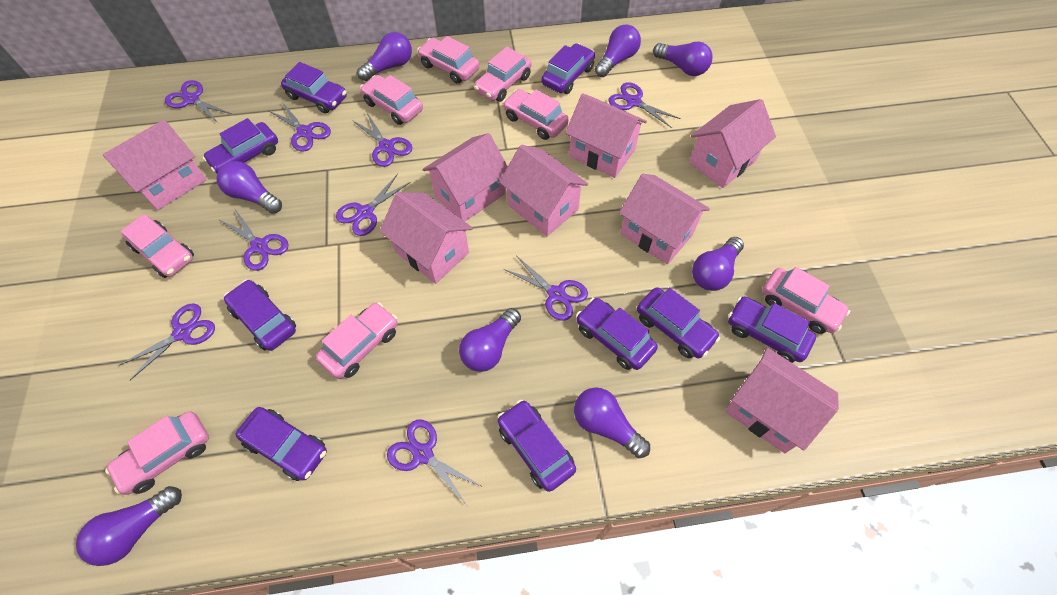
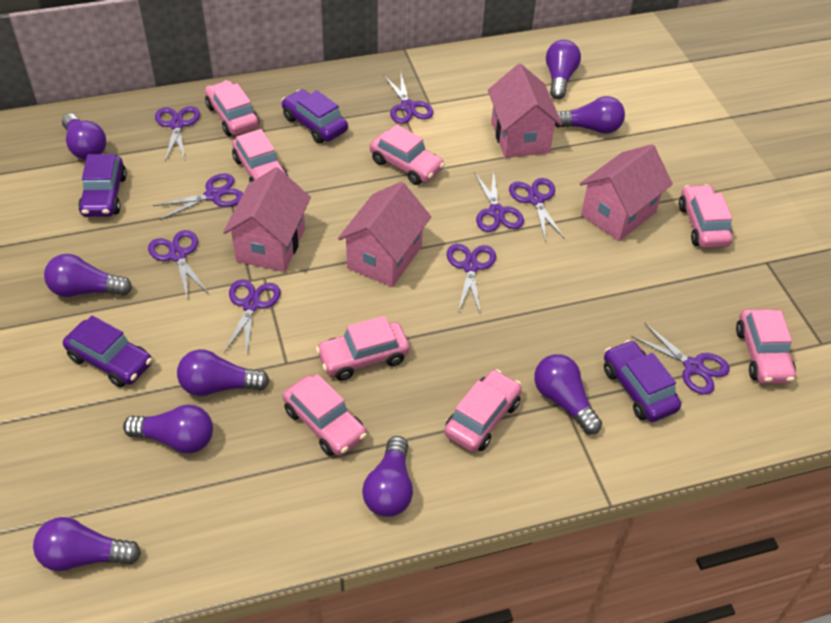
pink house: [103,120,207,210] [379,192,473,284] [423,133,508,222] [499,145,588,236] [565,93,647,178] [619,174,710,264] [689,99,776,188] [725,347,839,453] = 8 -> [223,167,311,272] [338,182,431,287] [488,64,562,158] [580,144,673,241] = 4
purple car: [202,118,278,173] [224,280,296,351] [236,407,327,481] [281,62,347,114] [497,400,576,492] [541,43,595,94] [576,298,658,370] [637,287,720,358] [728,296,816,363] = 9 -> [63,315,152,387] [78,154,127,217] [281,89,348,143] [604,340,681,422] = 4
purple light bulb: [76,486,182,566] [216,161,282,214] [357,32,412,81] [459,308,521,372] [574,387,650,458] [595,24,641,77] [653,42,713,76] [692,237,744,291] = 8 -> [33,517,141,572] [44,254,132,297] [62,114,106,160] [123,405,213,454] [177,349,270,396] [362,436,413,517] [534,354,602,435] [546,40,581,99] [555,96,625,134] = 9

